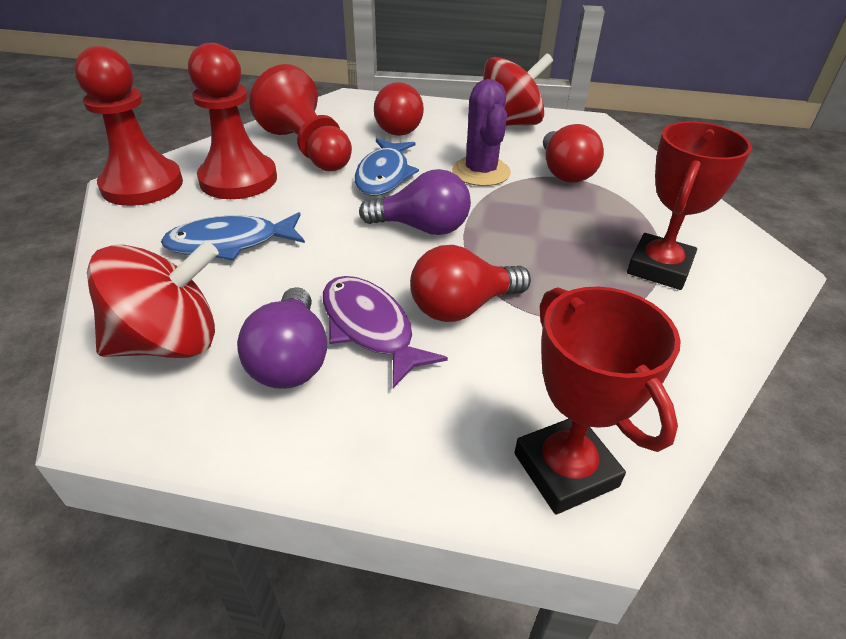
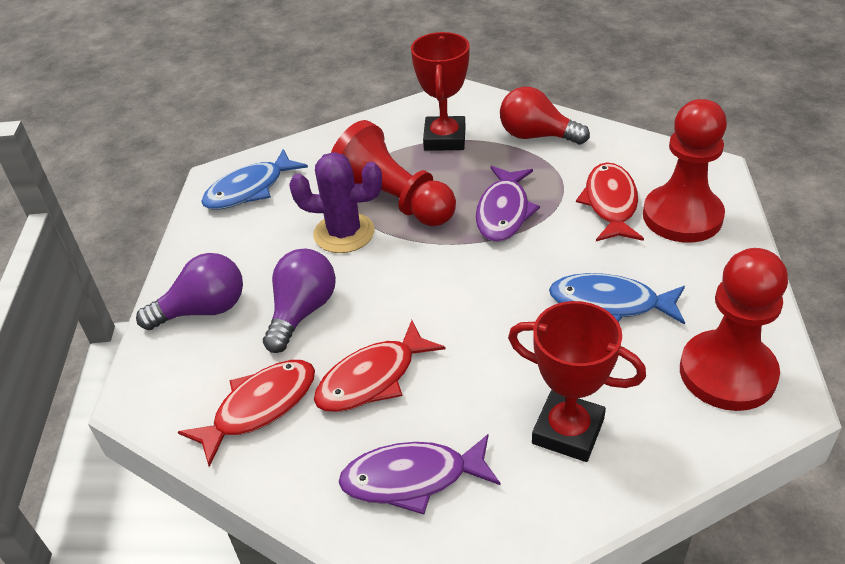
purple fish: [323,276,448,388] = 1 -> [339,434,501,514] [476,166,540,242] = 2
red fish: none = 0 -> [178,360,315,467] [314,320,446,412] [576,162,644,241] = 3
red light bulb: [374,82,424,136] [410,245,531,322] [543,124,604,183] = 3 -> [500,87,590,144] = 1
red spinning top: [87,241,219,358] [483,53,553,126] = 2 -> none = 0

